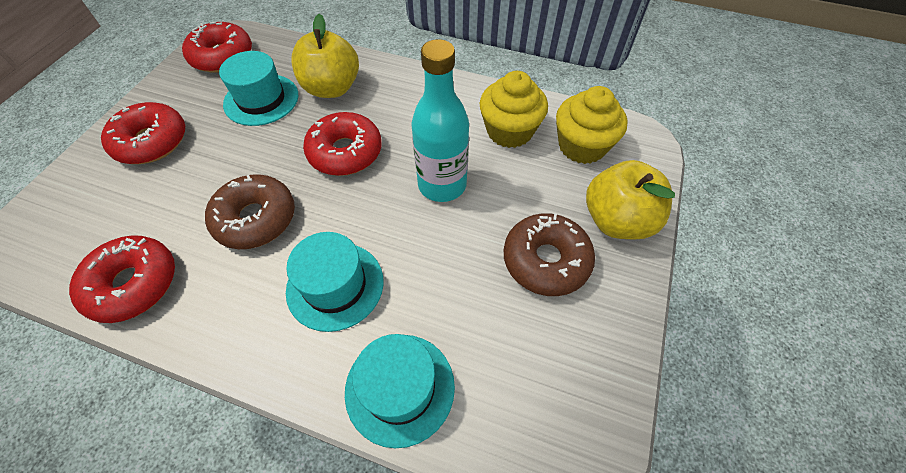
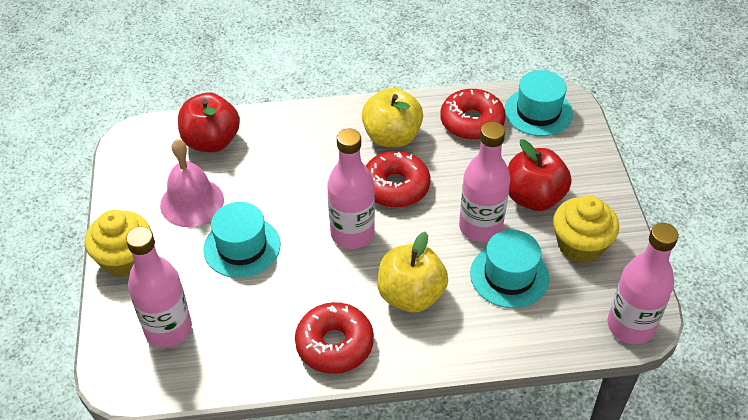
brown donut: [205,174,295,249] [504,213,595,296] = 2 -> none = 0
pink bell: none = 0 -> [160,139,224,227] = 1
pink bottle: none = 0 -> [126,226,192,347] [327,128,375,249] [459,122,511,242] [608,223,679,344] = 4
red apple: none = 0 -> [178,92,240,152] [508,139,572,211] = 2
red donut: [69,235,175,323] [101,102,185,164] [182,22,252,73] [303,112,382,176] = 4 -> [295,302,374,374] [366,151,430,208] [440,89,506,140] = 3
turquoise bottle: [411,39,469,202] = 1 -> none = 0

